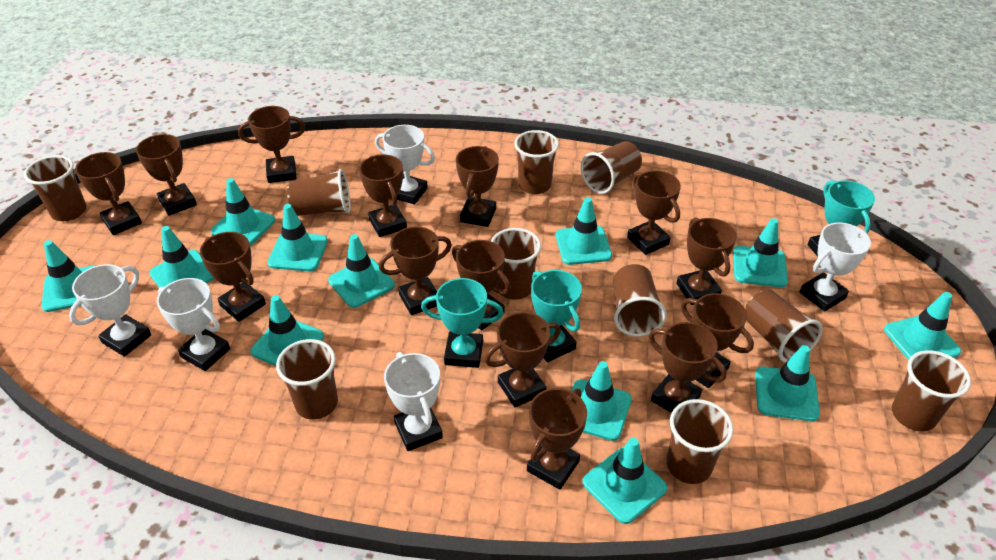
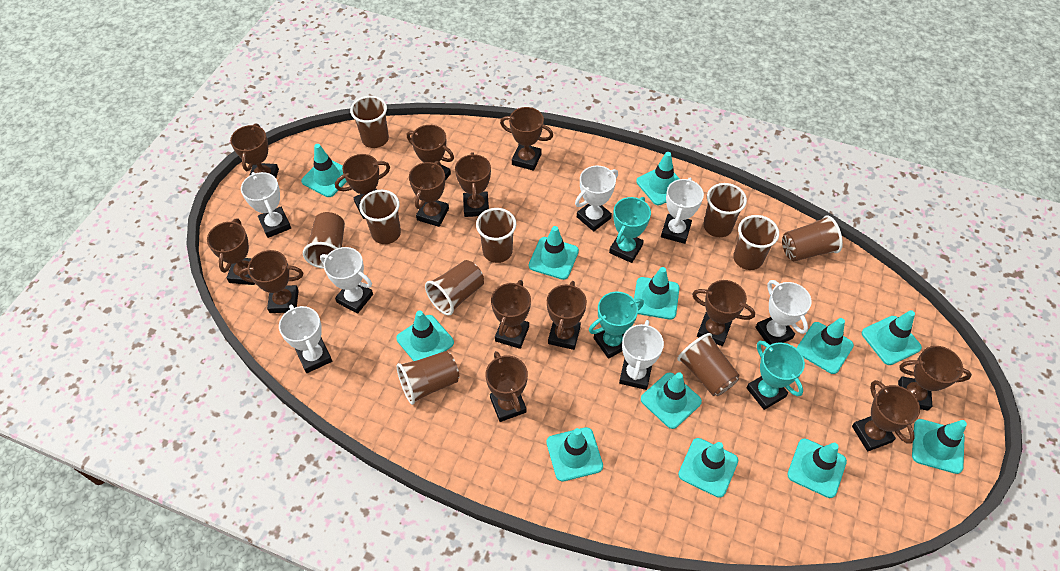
white trophy: [69,264,151,357] [157,278,230,371] [375,125,435,205] [384,352,443,451] [800,222,871,311] = 5 -> [241,172,291,238] [279,305,332,373] [320,247,373,314] [575,166,618,231] [619,320,664,390] [661,178,704,244] [756,280,812,345] = 7

